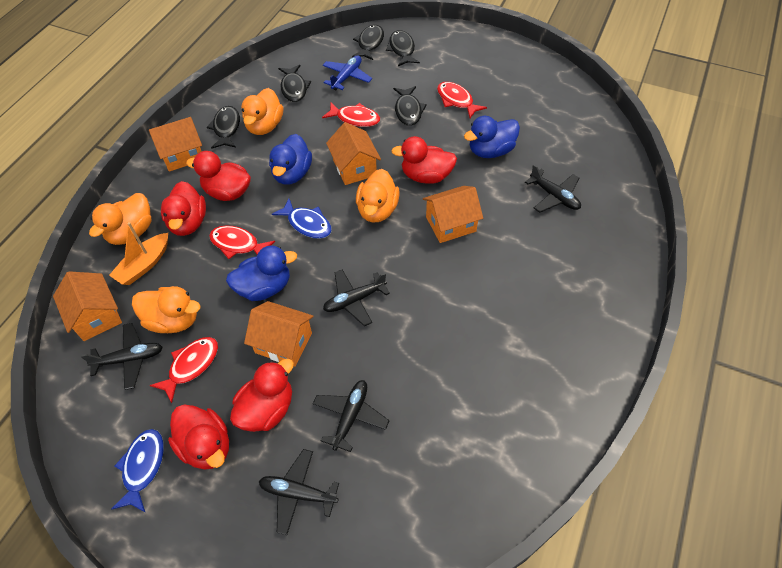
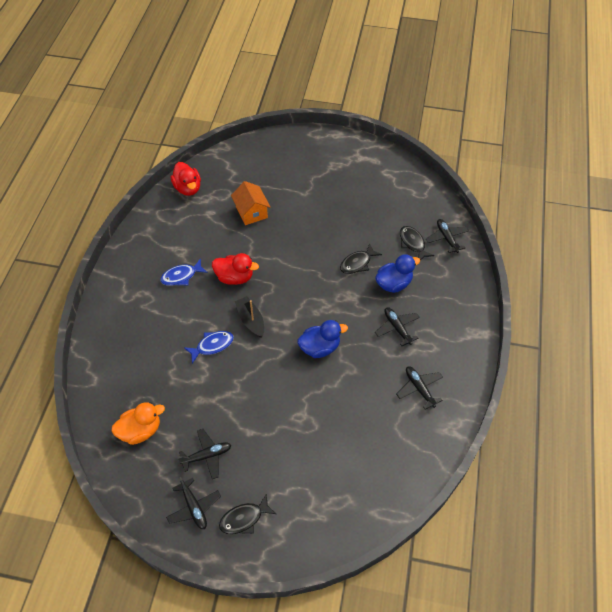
black boat: none = 0 -> [235,296,264,338] = 1
black fish: [207,106,240,149] [278,65,311,102] [352,25,384,60] [386,30,420,66] [393,86,427,126] = 5 -> [219,493,276,534] [340,243,382,274] [400,226,434,261] = 3
blue duck: [226,245,297,301] [269,134,312,184] [464,116,520,158] = 3 -> [298,320,348,358] [375,254,420,293] = 2
blue plane: [323,55,372,90] = 1 -> none = 0
orange boat: [109,222,168,285] = 1 -> none = 0
orange duck: [89,193,151,245] [132,286,201,333] [241,88,283,135] [356,169,400,222] = 4 -> [112,402,165,445] = 1
orange house: [53,271,122,341] [149,117,202,172] [244,301,313,367] [326,122,381,185] [423,186,483,243] = 5 -> [231,181,270,225] = 1
red duck: [161,181,206,236] [168,404,229,470] [186,151,251,201] [230,358,294,432] [391,136,457,184] = 5 -> [171,162,201,196] [212,253,259,285] = 2
red fish: [150,337,218,403] [209,225,275,259] [322,102,380,127] [437,82,487,118] = 4 -> none = 0

